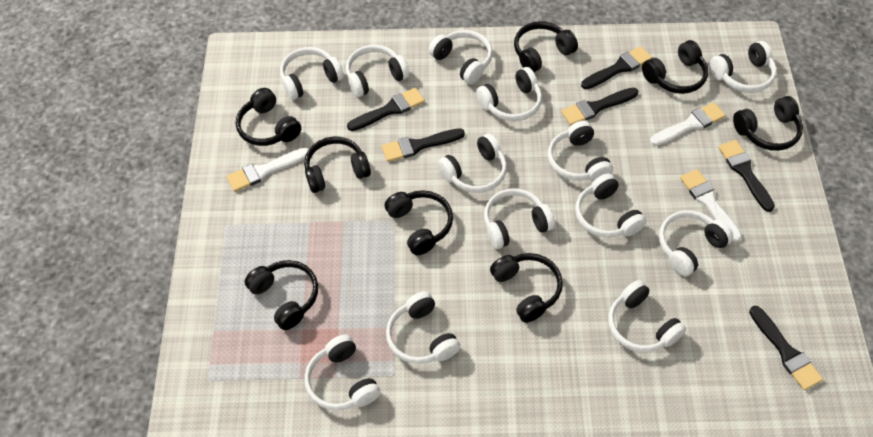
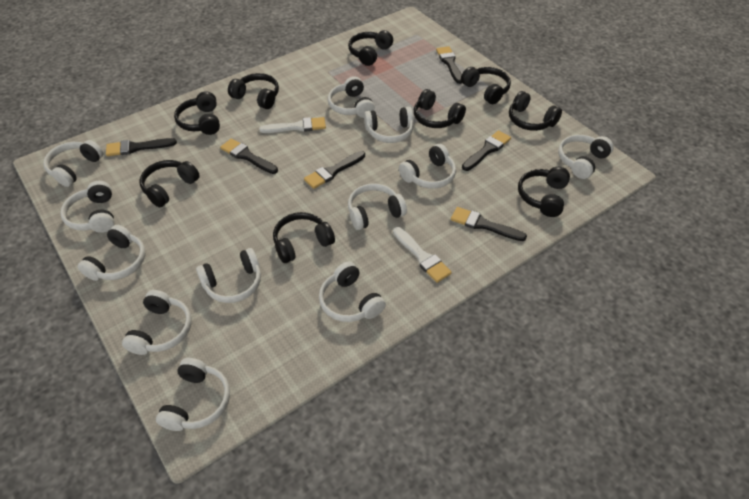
black headphones: [236,88,301,146] [245,260,318,330] [304,137,371,193] [385,190,453,255] [490,253,563,323] [514,21,578,72] [642,40,708,94] [733,96,803,151] = 8 -> [139,160,200,207] [174,91,220,135] [228,73,279,109] [273,212,335,263] [348,30,393,66] [414,89,466,128] [461,67,511,104] [509,91,562,131] [518,167,570,217] = 9
white brush: [227,148,309,192] [650,102,726,146] [680,169,742,242] = 3 -> [259,117,326,133] [393,227,452,283] = 2
white headphones: [280,47,344,100] [305,334,380,411] [346,45,409,97] [386,291,460,364] [429,30,493,84] [438,133,507,193] [476,67,542,122] [484,189,555,249] [548,121,613,182] [575,173,646,238] [608,280,686,352] [659,210,733,276] [710,41,777,93] = 13 -> [43,140,103,187] [60,181,115,233] [77,225,145,281] [122,290,192,355] [156,358,230,431] [196,248,261,303] [319,262,386,322] [328,76,375,118] [348,184,407,230] [364,107,414,143] [399,144,456,189] [558,135,614,179] = 12

